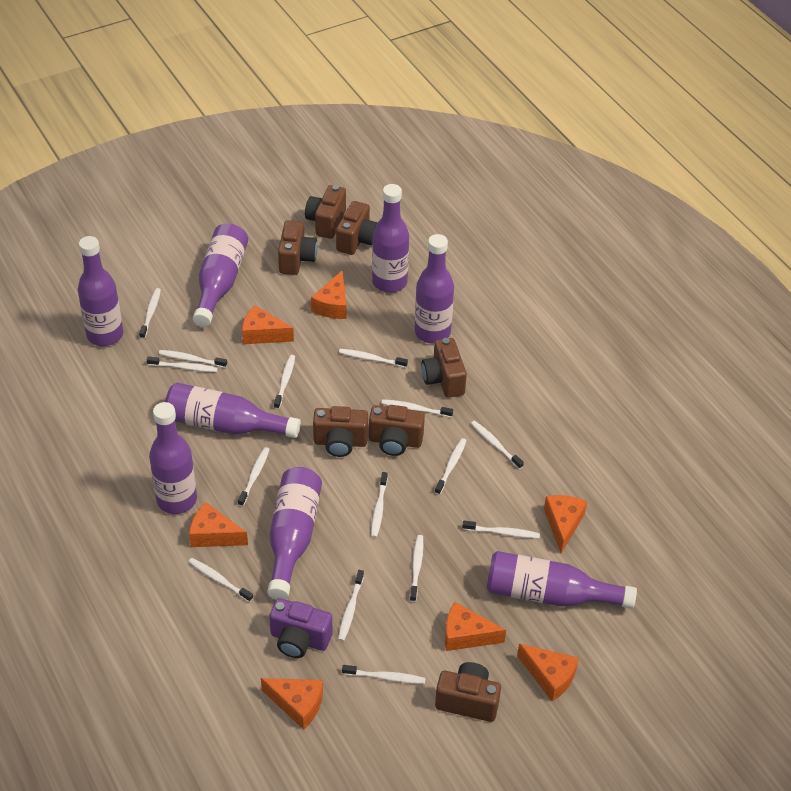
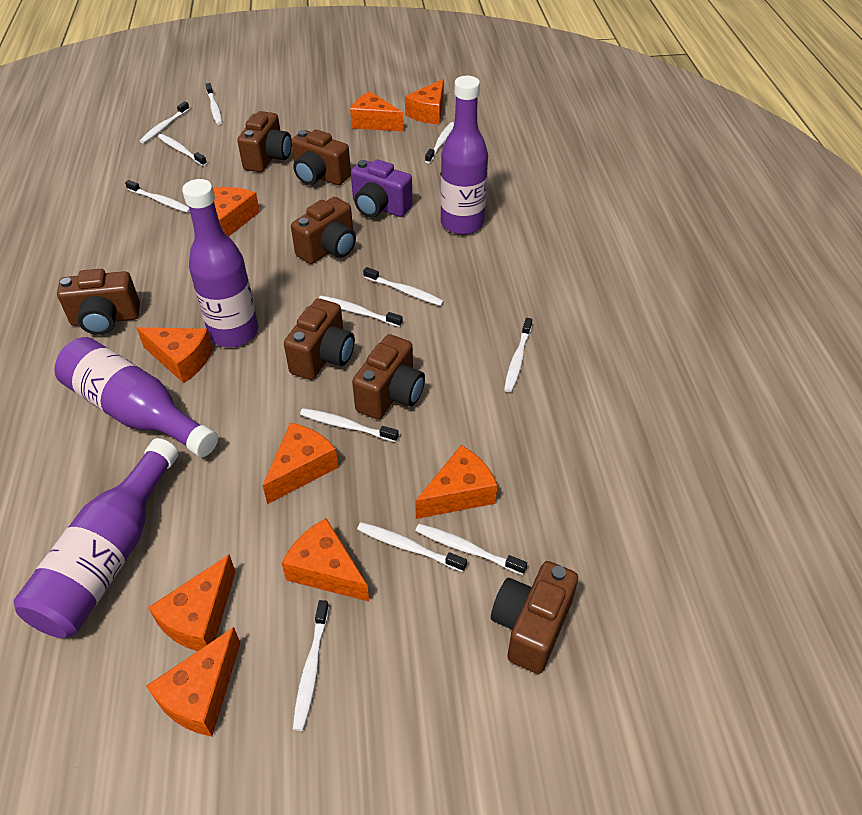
orange cheese: [189,502,248,547] [242,305,294,344] [261,678,323,730] [311,271,347,319] [445,602,506,651] [517,644,579,702] [544,495,587,553] = 7 -> [137,327,213,383] [146,627,240,736] [148,554,236,651] [214,187,260,237] [263,423,339,504] [282,518,369,602] [350,92,404,132] [405,79,444,124] [415,445,498,519] = 9
purple bottle: [78,236,123,346] [149,402,197,514] [165,383,301,438] [193,223,248,327] [267,467,322,600] [372,184,409,293] [415,234,454,344] [487,551,637,609] = 8 -> [14,438,178,638] [54,337,218,457] [182,179,258,347] [440,76,488,235] = 4
white toothbrush: [139,288,161,339] [147,356,218,372] [159,350,227,368] [189,558,253,602] [238,447,270,506] [274,355,295,409] [338,570,364,641] [339,349,408,368] [342,665,426,684] [371,472,388,538] [381,399,453,417] [410,535,423,602] [435,438,467,495] [462,521,540,539] [471,421,524,469] = 15 -> [125,180,190,213] [140,101,190,143] [158,134,207,166] [206,83,222,125] [293,600,329,731] [300,408,399,442] [319,295,403,327] [357,522,467,572] [363,267,444,306] [415,524,527,575] [425,122,454,163] [504,318,532,392] = 12

